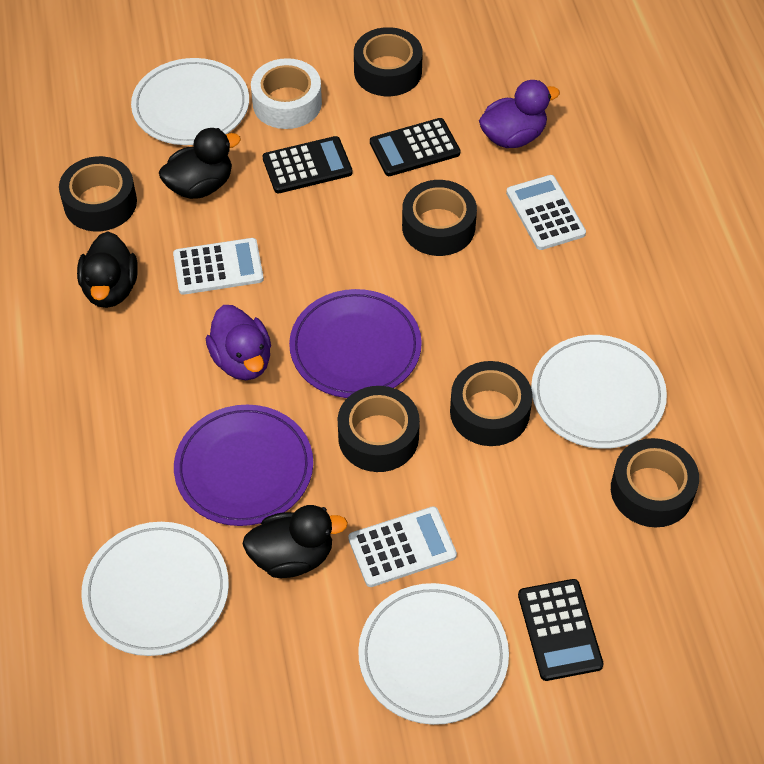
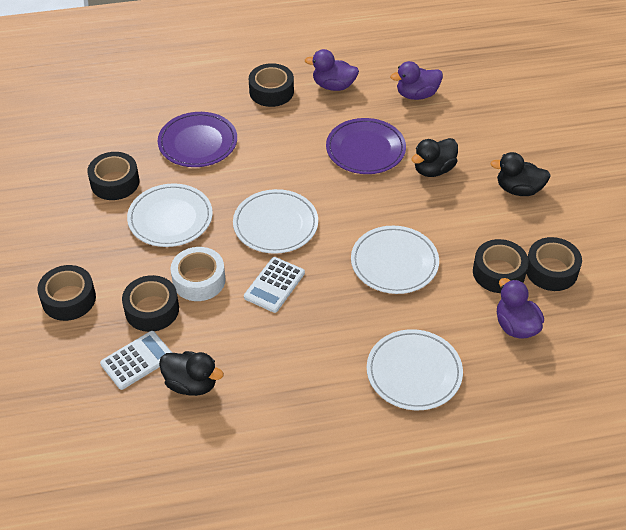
black calculator: [262,136,353,193] [370,118,461,176] [518,579,604,681] = 3 -> none = 0
purple duck: [206,305,271,380] [479,80,560,148] = 2 -> [305,49,359,91] [390,61,443,100] [497,278,544,339] = 3
white calculator: [173,238,264,295] [348,506,457,587] [506,175,586,250] = 3 -> [100,331,172,390] [244,257,305,313] = 2

